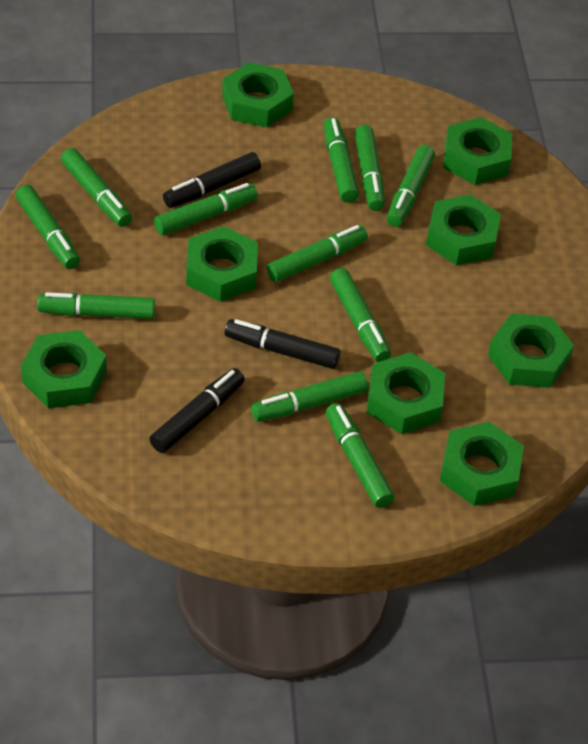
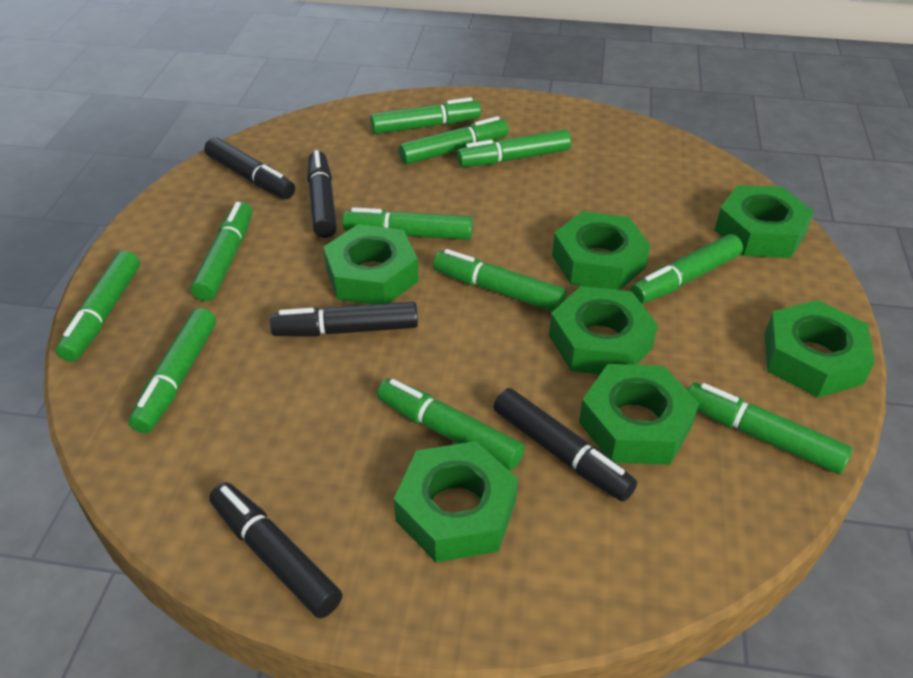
black marker: [149,368,245,453] [163,152,261,208] [225,319,340,369] = 3 -> [204,137,295,199] [209,482,342,618] [270,302,418,337] [307,150,337,238] [494,388,637,502] = 5
green nut: [21,330,107,409] [186,226,258,302] [222,62,294,127] [367,352,445,434] [426,194,501,265] [440,422,524,506] [443,117,512,185] [488,314,574,388] = 8 -> [323,224,419,304] [394,441,518,562] [549,286,658,375] [552,211,650,290] [579,364,699,465] [715,185,814,258] [765,300,875,398] = 7

